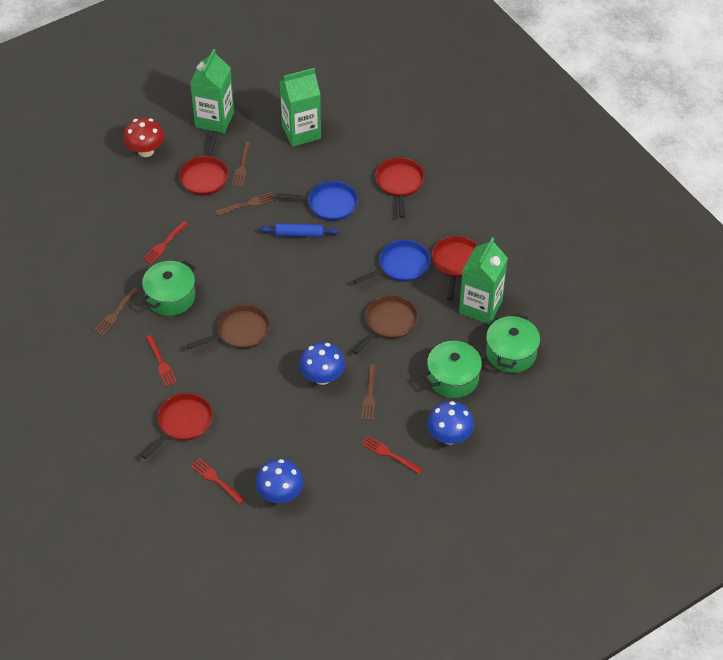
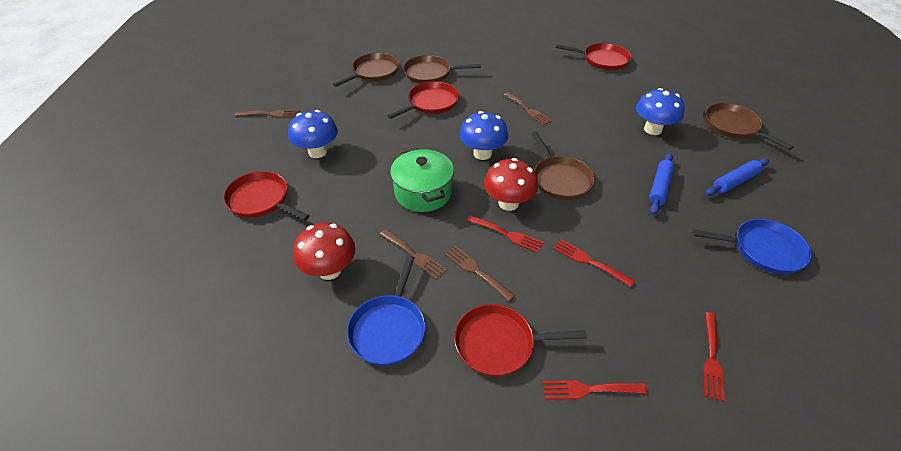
blue rolling pin: [259,223,339,237] = 1 -> [649,153,675,215] [705,158,769,196] = 2
brown pan: [187,305,270,349] [353,295,418,354] = 2 -> [333,53,399,87] [403,55,481,84] [531,132,595,200] [705,103,794,150] = 4
green carton: [190,49,234,134] [280,68,321,147] [459,237,508,325] = 3 -> none = 0
green pot: [142,260,195,316] [423,341,485,398] [486,313,540,373] = 3 -> [390,148,454,212] = 1
red mushroom: [123,118,165,157] = 1 -> [293,223,355,280] [484,158,538,211] = 2

